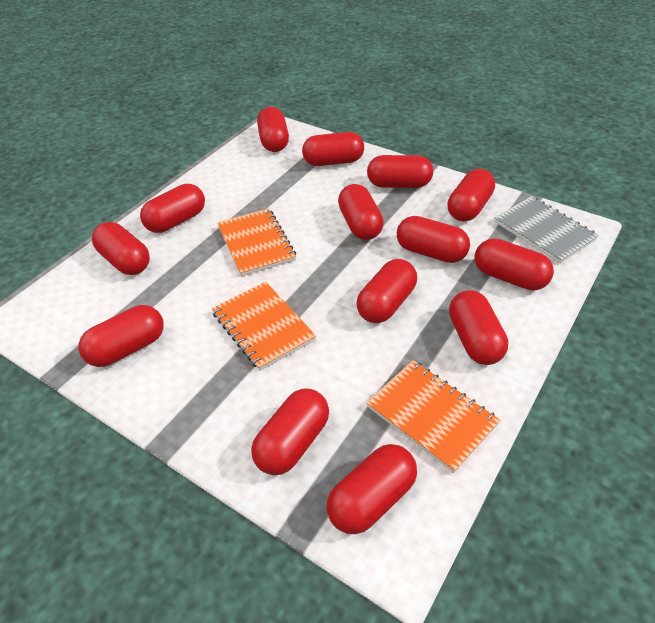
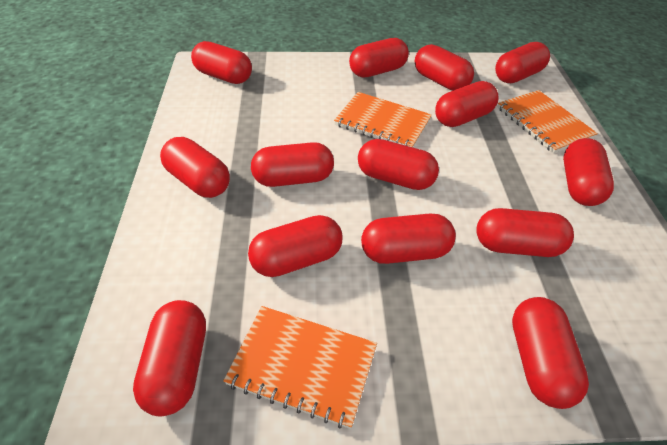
grey notebook: [495,196,599,264] = 1 -> none = 0

